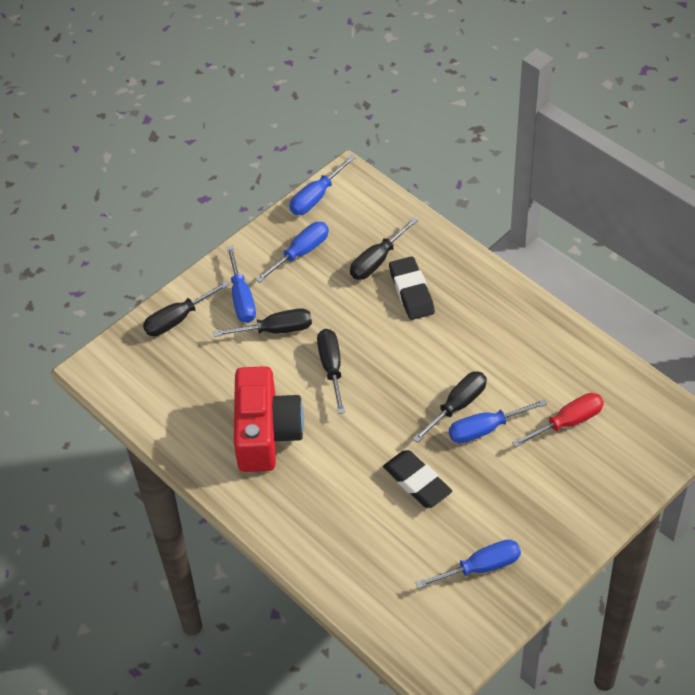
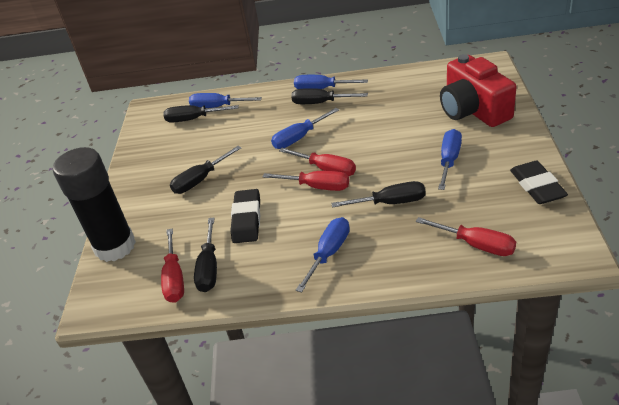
black glue stick: none = 0 -> [53,147,136,262] = 1
red screwdriver: [512,393,604,447] = 1 -> [161,228,184,303] [263,171,349,191] [279,148,356,176] [416,217,516,256] = 4

